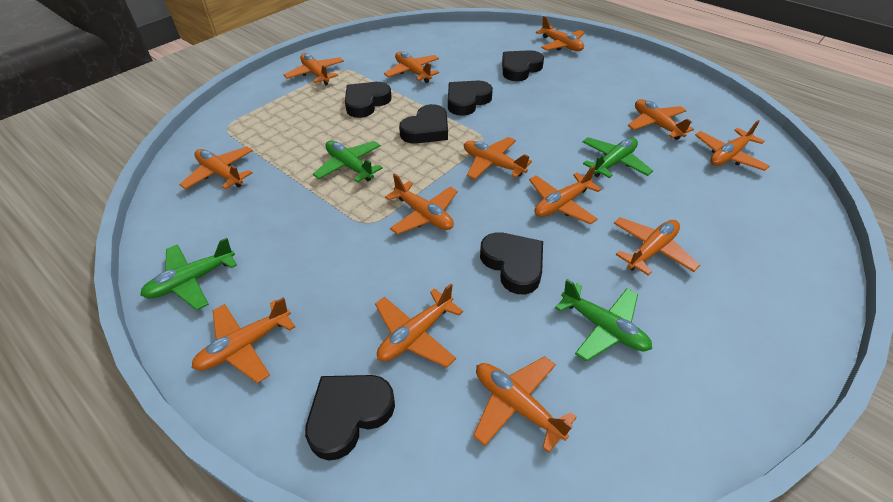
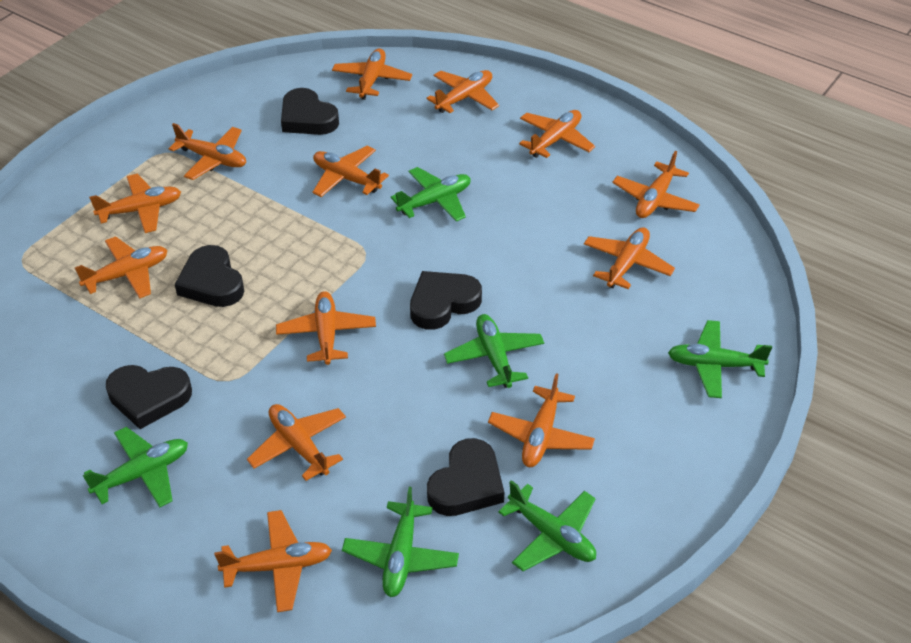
black heart: [305,375,395,460] [345,82,392,118] [399,104,448,144] [448,81,493,116] [480,232,543,294] [502,50,544,81] = 6 -> [106,365,192,429] [175,245,244,307] [281,88,339,135] [410,271,482,330] [427,438,504,516] = 5
green plane: [140,238,237,311] [313,141,383,182] [555,279,652,362] [582,137,653,178] = 4 -> [83,427,188,507] [342,487,459,597] [391,167,471,222] [444,314,544,388] [498,480,596,571] [668,320,772,398] = 6

